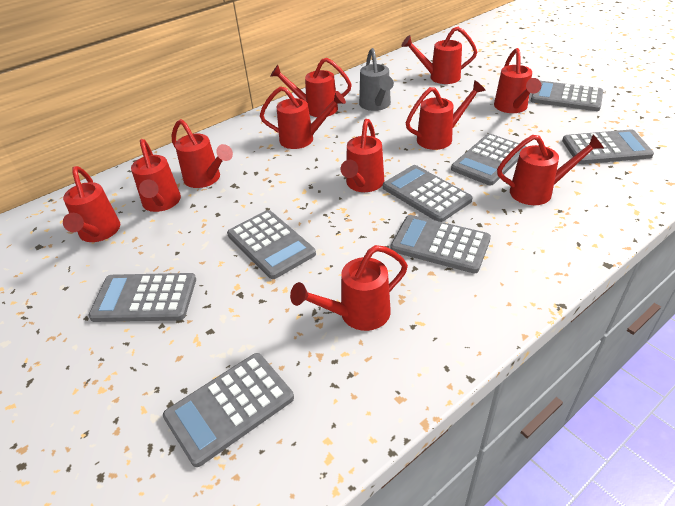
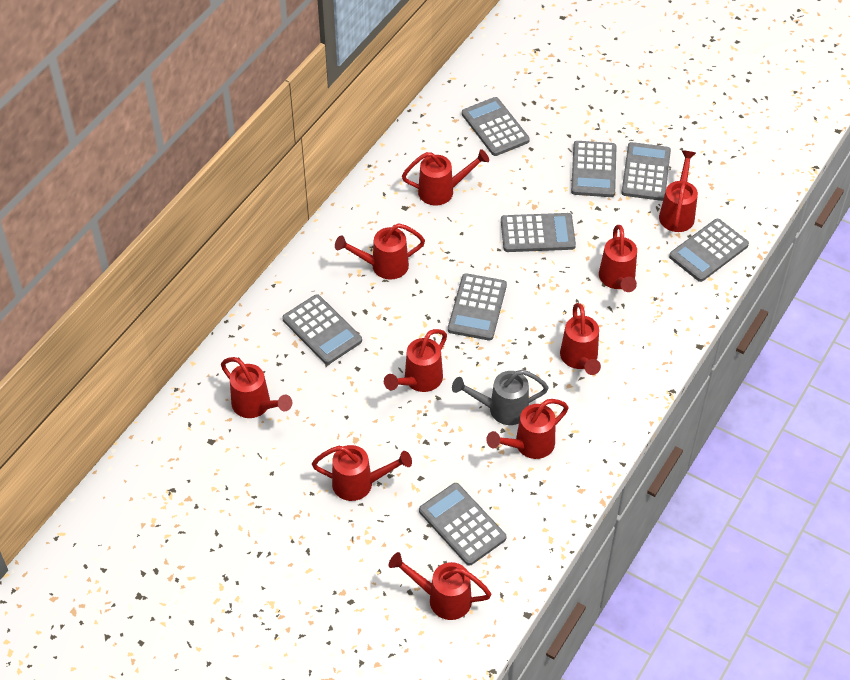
red watering can: [63,166,120,242] [131,139,181,212] [172,119,233,188] [260,86,346,149] [271,58,352,117] [290,245,408,331] [341,119,384,192] [402,27,477,84] [406,80,486,150] [494,48,541,113] [497,134,604,205] = 11 -> [221,357,292,418] [312,445,412,501] [335,223,425,280] [384,329,447,392] [389,552,491,620] [402,149,489,205] [486,399,569,459] [560,303,601,375] [599,225,637,292] [659,150,698,232] = 10

